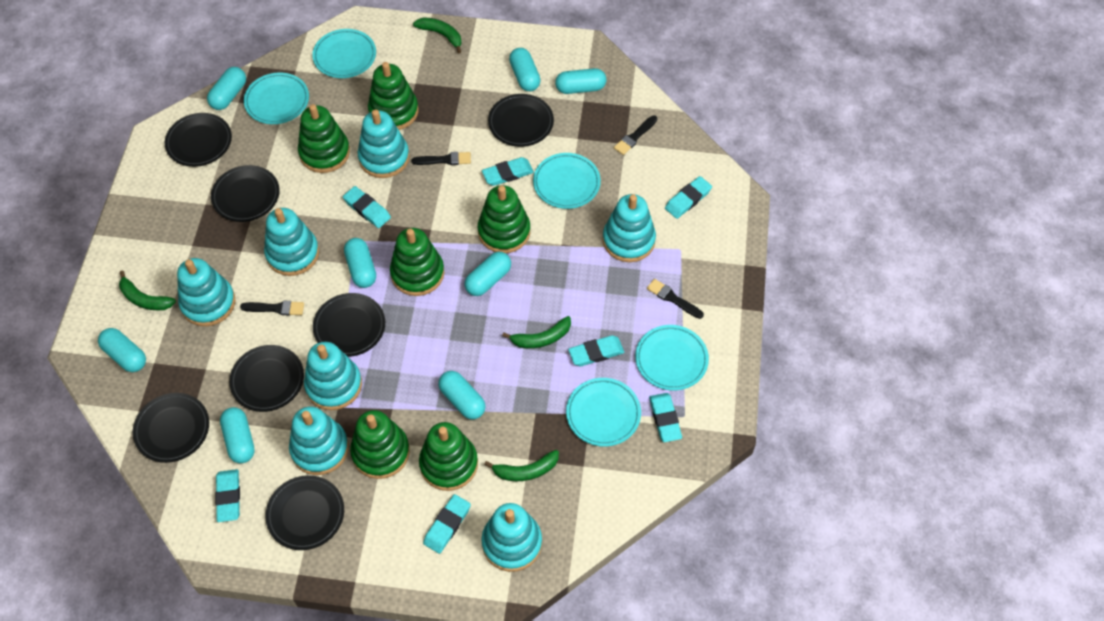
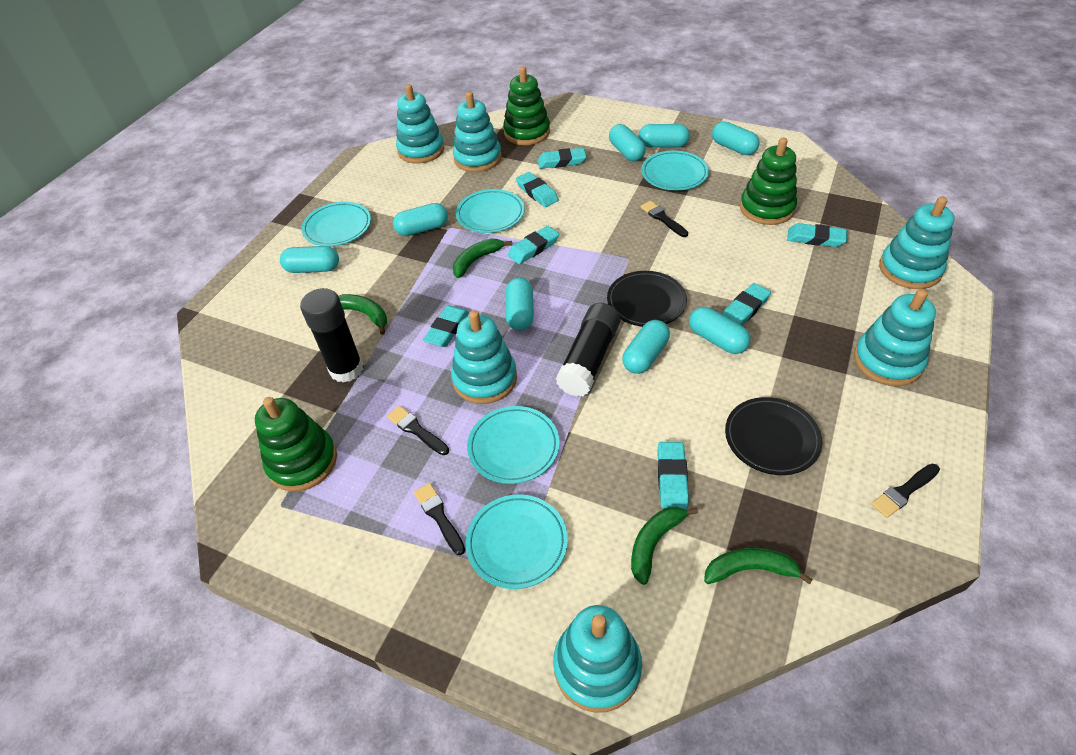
black glue stick: none = 0 -> [300,288,363,383] [556,303,620,397] = 2
black plate: [133,393,209,463] [165,113,232,167] [211,165,279,222] [229,345,304,412] [266,475,344,550] [313,293,385,357] [488,94,554,147] = 7 -> [607,271,687,327] [725,397,822,475] = 2
green stacking toy: [298,104,350,173] [350,410,410,479] [368,62,418,130] [390,228,444,296] [419,422,478,491] [478,185,530,253] = 6 -> [255,397,337,492] [503,66,550,145] [740,138,797,225] = 3
turquoise stacking toy: [177,258,235,326] [264,208,319,276] [289,407,349,475] [304,342,362,410] [358,109,410,178] [481,503,542,572] [603,194,656,262] = 7 -> [396,84,444,164] [451,310,517,404] [453,92,502,172] [553,605,642,713] [854,289,936,386] [879,197,955,289] = 6

